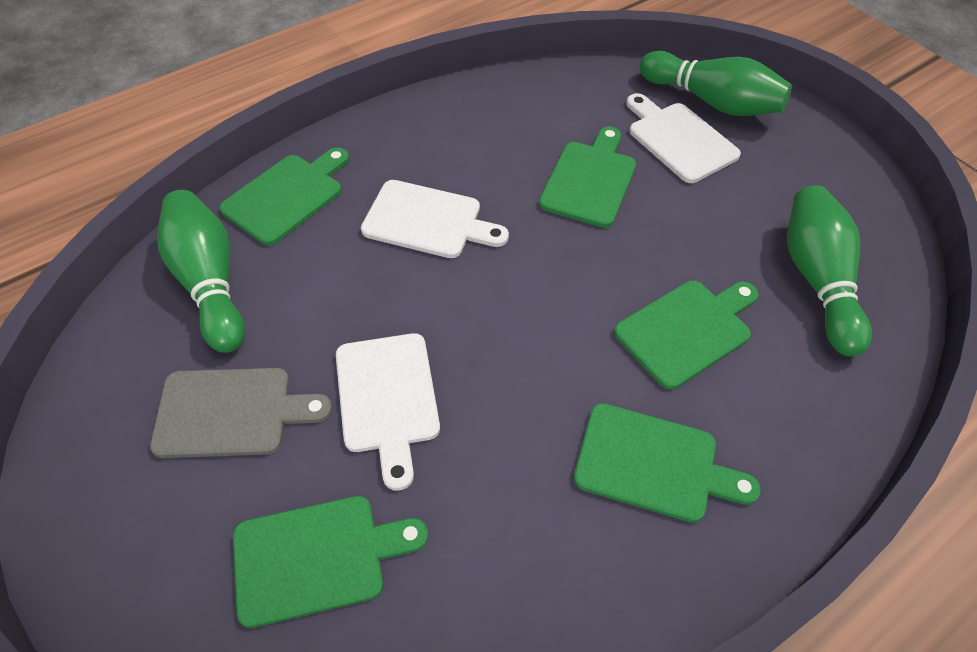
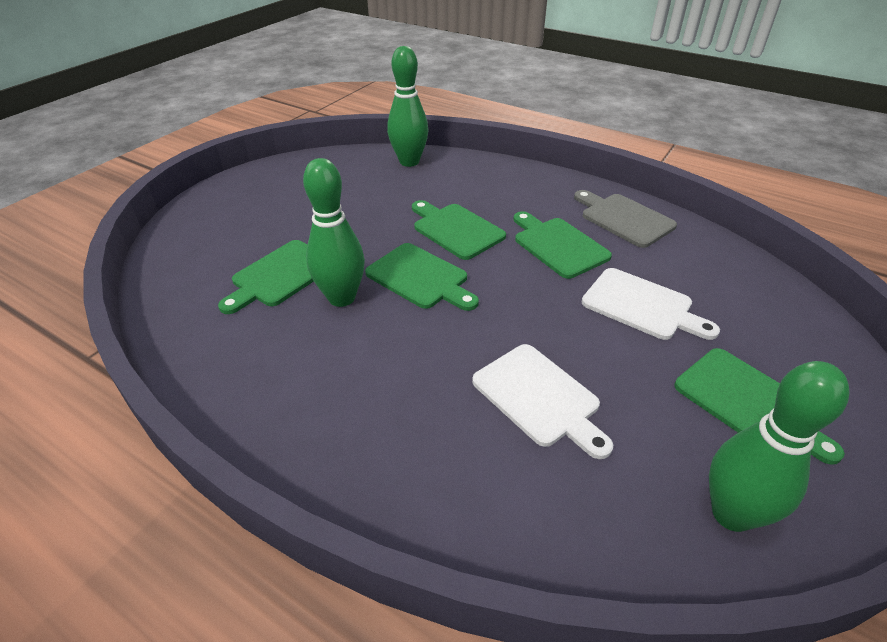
white cutting board: [336,333,440,490] [361,180,509,258] [626,93,741,183] = 3 -> [472,344,613,459] [582,268,720,340] = 2

